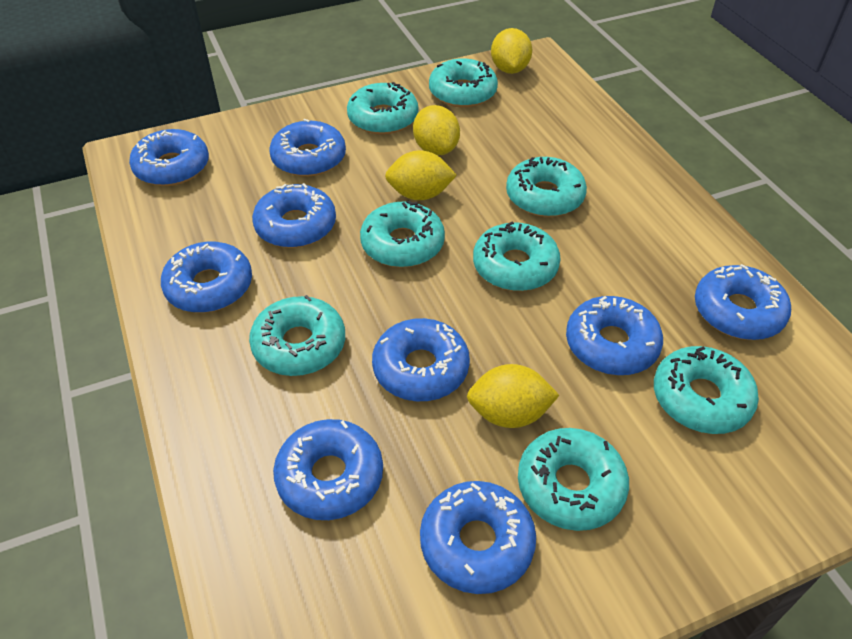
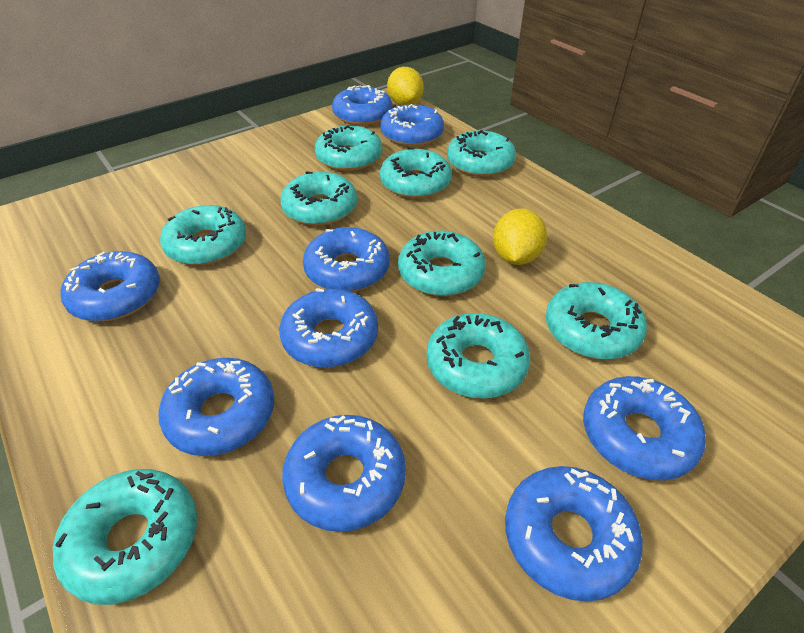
turquoise donut: [249,295,345,376] [347,82,418,135] [360,201,445,267] [429,58,498,108] [473,222,561,291] [506,157,587,217] [518,428,629,531] [654,346,759,434] = 8 -> [53,469,197,605] [160,205,246,266] [280,171,357,226] [314,125,382,171] [380,147,452,198] [398,231,486,296] [427,313,530,399] [447,130,516,177] [546,282,647,360] = 9
yellow lemon: [385,150,457,200] [413,105,460,155] [467,364,559,428] [491,28,532,74] = 4 -> [387,67,424,106] [493,208,547,265] = 2

